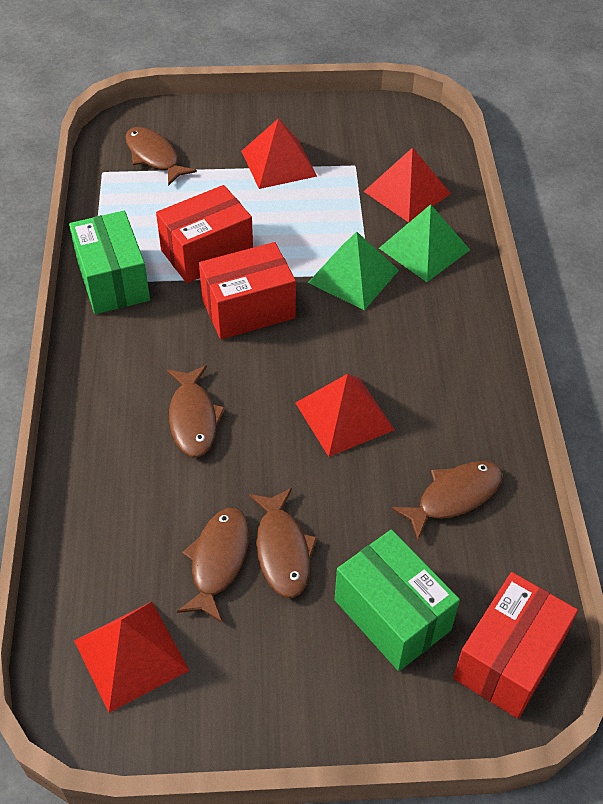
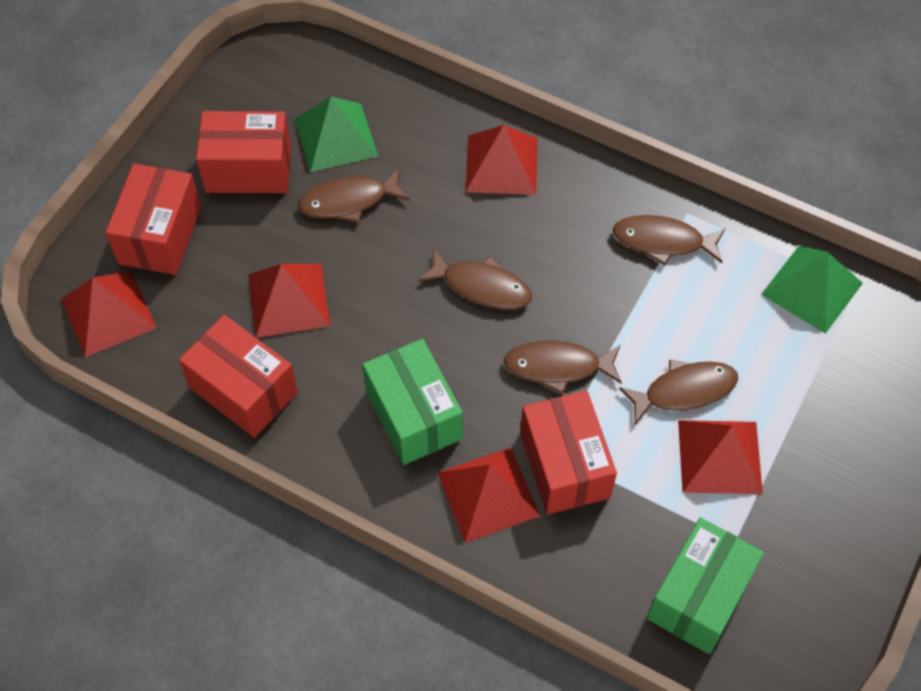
red box: [156,185,253,283] [199,242,296,339] [453,572,578,719] = 3 -> [105,164,201,275] [179,315,298,438] [196,111,291,193] [520,390,617,514] = 4
red pyramid: [74,602,190,713] [241,118,317,189] [295,374,395,457] [364,147,451,223] = 4 -> [61,271,157,357] [248,264,331,338] [437,447,540,543] [465,125,538,195] [678,420,763,494] = 5

